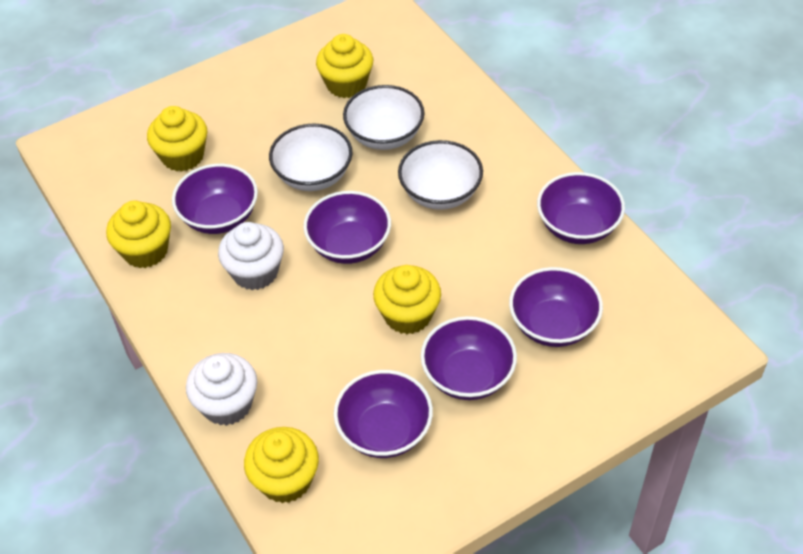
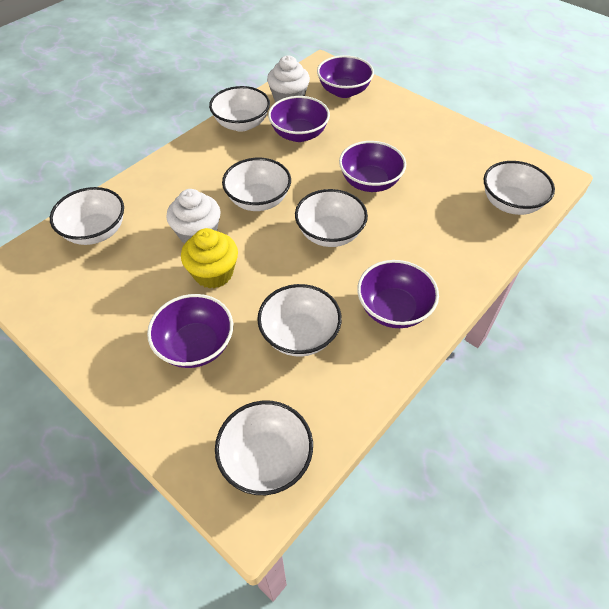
purple bowl: [172,164,258,234] [303,191,391,264] [334,370,433,458] [421,316,517,400] [509,267,603,347] [537,172,625,244] = 6 -> [147,294,233,368] [268,96,330,142] [317,55,374,98] [339,141,406,192] [357,260,439,328] = 5
white bowl: [269,124,352,191] [343,85,425,150] [398,140,483,210] = 3 -> [50,187,124,245] [209,86,270,132] [215,400,313,495] [222,158,291,211] [257,284,342,357] [295,189,368,247] [484,161,555,215] = 7
yellow cupcake: [106,201,171,268] [147,106,207,172] [244,427,319,503] [316,34,373,98] [373,265,441,334] = 5 -> [181,228,238,288] = 1

